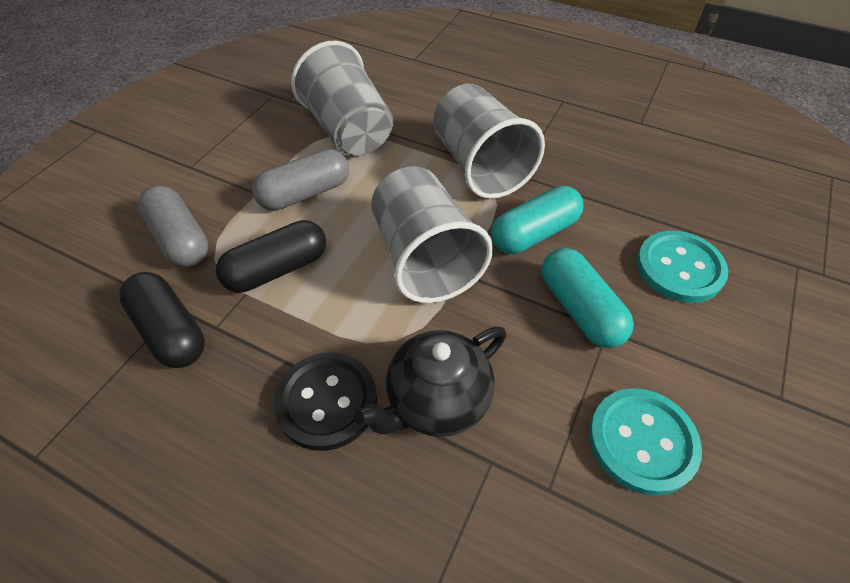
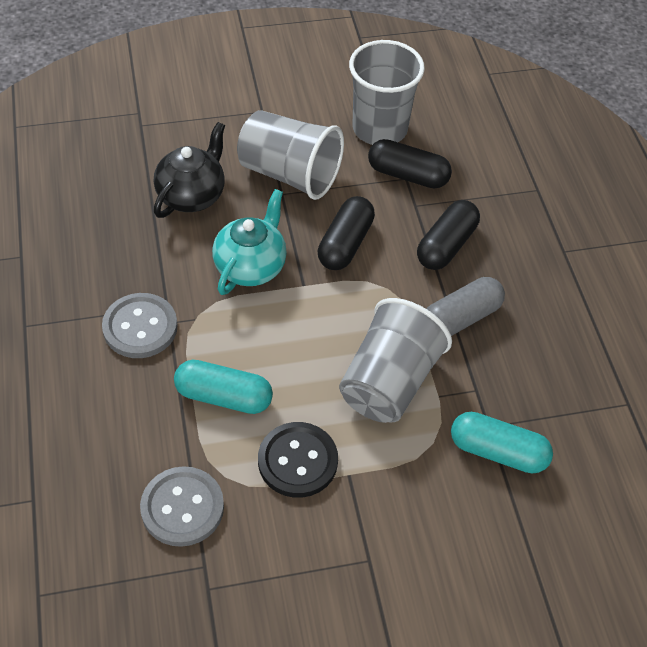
black capsule: [119,272,205,368] [216,220,326,293] = 2 -> [318,196,375,270] [368,139,452,188] [417,200,480,270] = 3
grey button: none = 0 -> [102,293,178,358] [140,466,224,547] = 2
grey capsule: [138,185,208,267] [252,149,349,211] = 2 -> [426,277,505,336] = 1
turquoise button: [589,388,702,496] [636,231,729,303] = 2 -> none = 0
turquoise teapot: none = 0 -> [212,189,287,295] = 1

